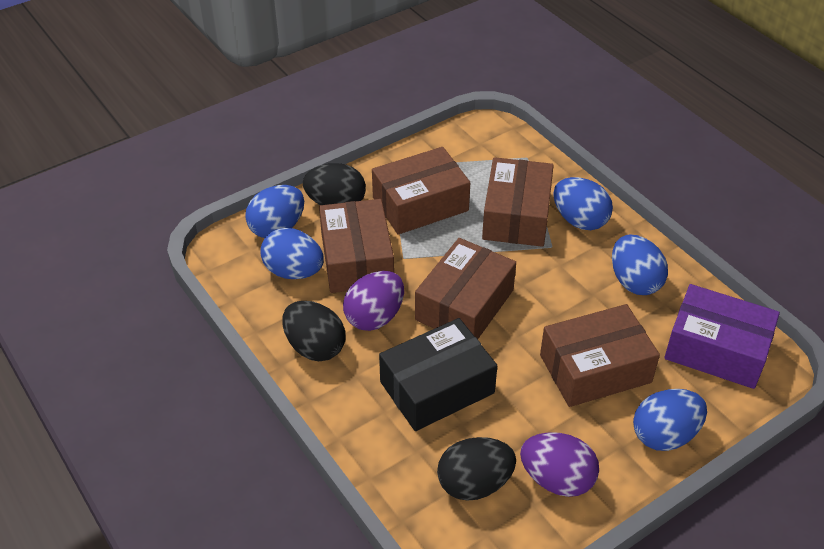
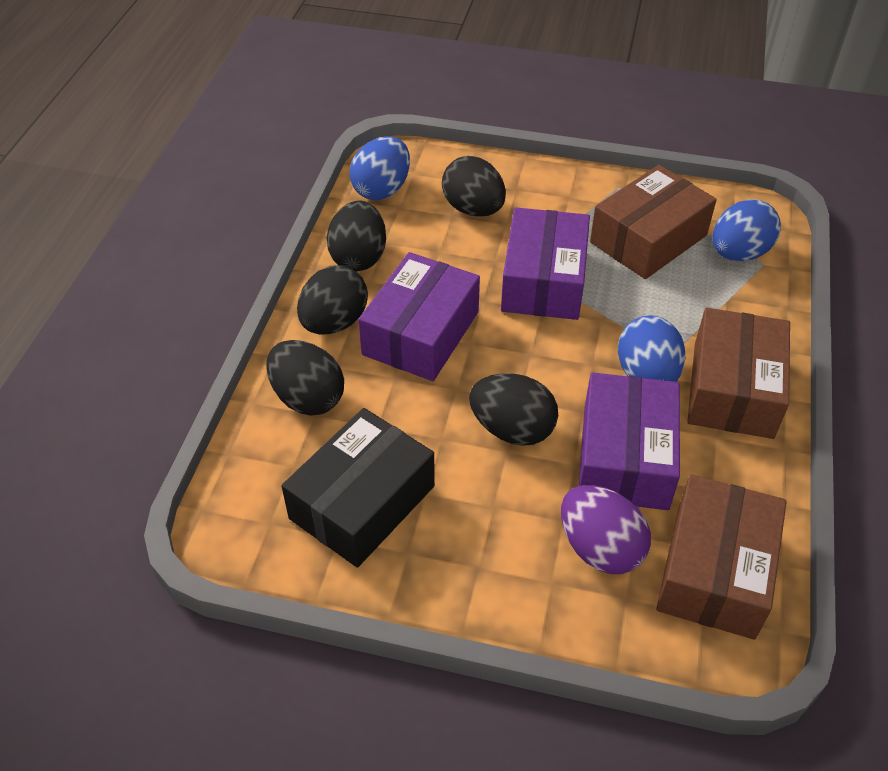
black egg: [282,301,345,361] [303,163,366,205] [437,437,516,501] = 3 -> [266,340,344,416] [297,265,368,335] [327,201,386,271] [442,156,506,217] [469,373,558,446] = 5
blue egg: [245,185,304,238] [260,228,324,279] [553,177,613,230] [612,234,668,295] [633,389,707,451] = 5 -> [349,136,410,200] [618,315,685,382] [712,199,781,261] = 3
brown box: [319,199,394,293] [372,147,470,235] [415,238,516,339] [482,157,554,247] [540,304,660,407] = 5 -> [590,165,717,279] [656,474,787,639] [687,308,790,439] = 3
purple box: [664,284,780,389] = 1 -> [358,252,480,381] [501,207,590,320] [579,372,680,510] = 3
purple egg: [343,271,404,331] [520,432,599,497] = 2 -> [561,485,651,574] = 1

